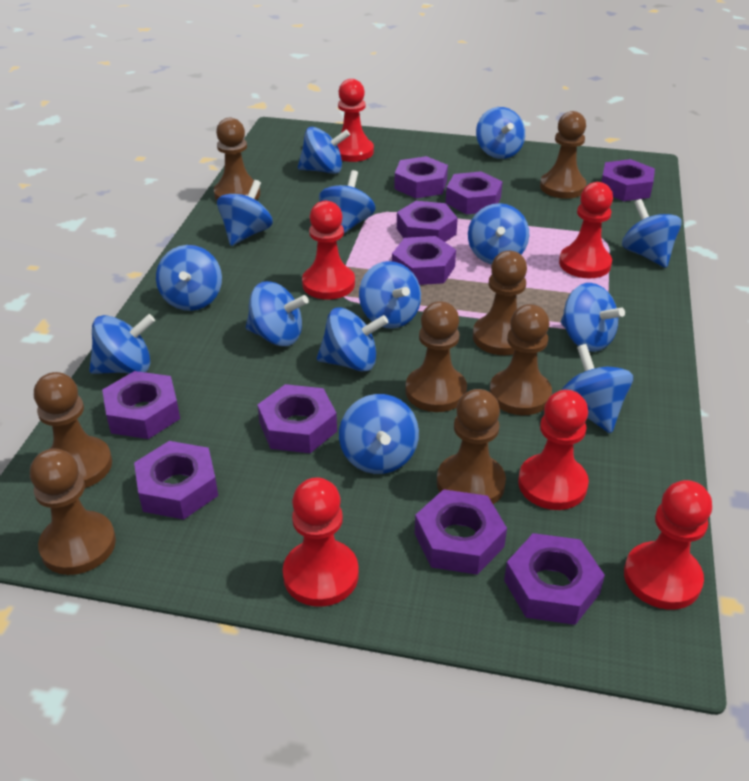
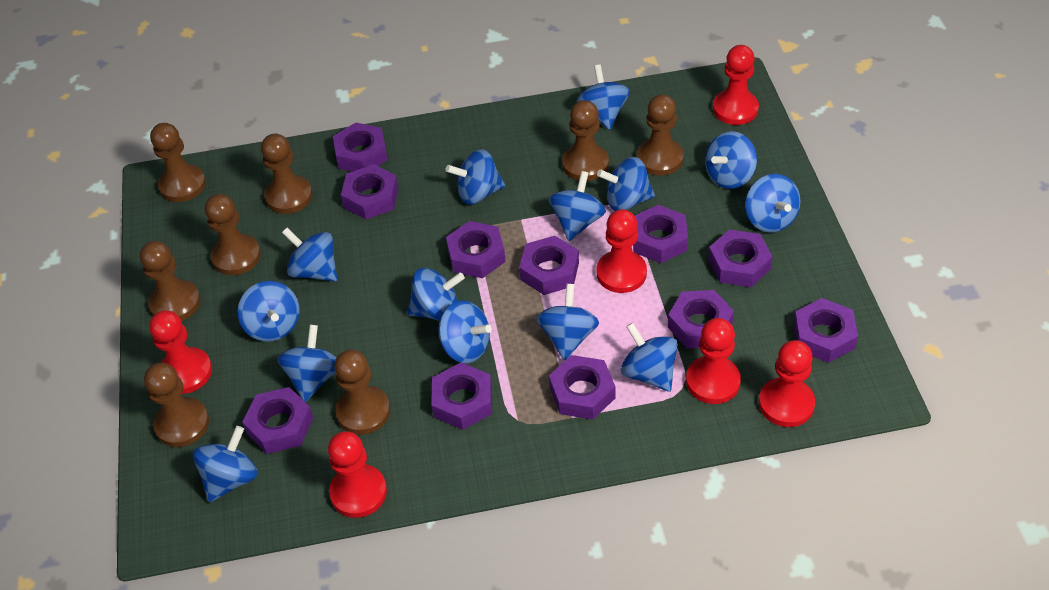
purple nut: [102,371,180,439] [134,441,218,520] [258,384,337,453] [392,236,456,285] [394,156,448,198] [397,201,458,242] [415,489,507,575] [446,171,502,214] [504,533,605,625] [602,159,655,201] = 10 -> [242,387,314,454] [333,123,388,172] [341,164,399,219] [431,363,492,430] [446,221,506,278] [519,236,579,295] [549,355,615,420] [633,205,688,263] [668,290,734,349] [708,229,773,287] [793,298,858,363] = 11

